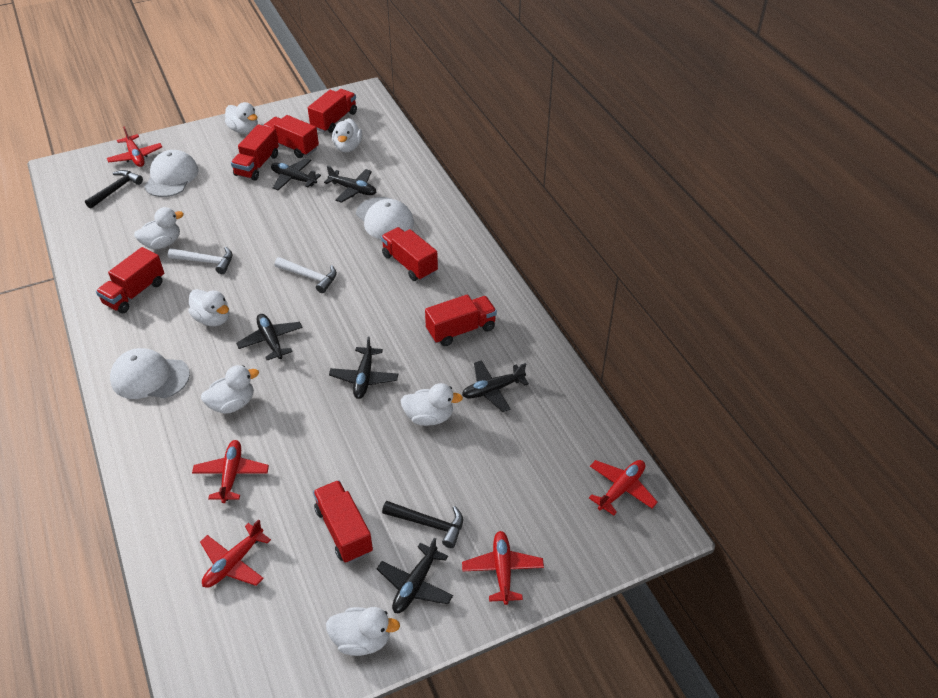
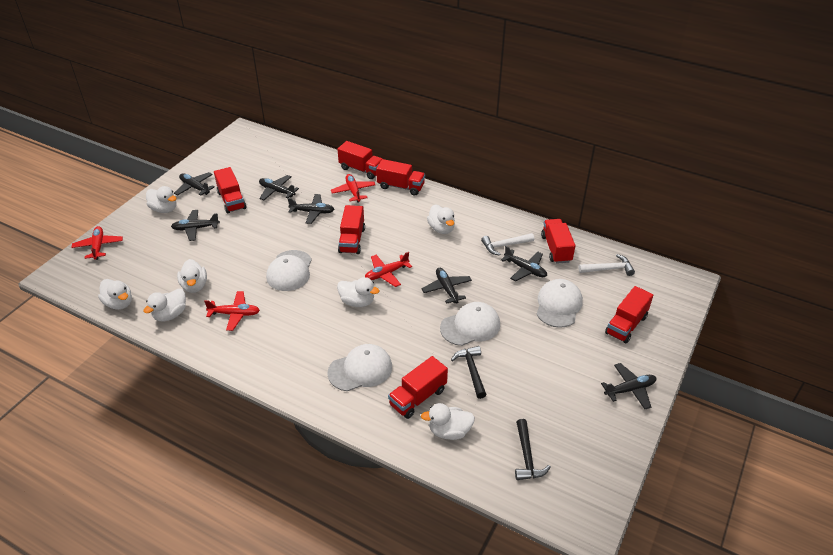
black plane: [236,314,303,360] [271,158,321,191] [324,166,376,203] [329,336,398,399] [377,537,453,613] [462,360,529,412] = 6 -> [171,210,220,241] [174,172,215,196] [259,175,299,200] [288,194,334,224] [421,268,472,304] [501,246,547,281] [601,363,656,409] = 7
red plane: [107,127,162,167] [192,440,269,503] [200,519,271,588] [462,531,544,605] [589,460,658,516] = 5 -> [71,226,123,260] [204,291,260,331] [331,174,375,203] [365,252,412,287] = 4
white cap: [110,348,190,399] [144,150,199,197] [356,197,414,239] = 3 -> [266,250,312,291] [327,344,392,391] [440,302,500,346] [536,279,583,328] = 4

